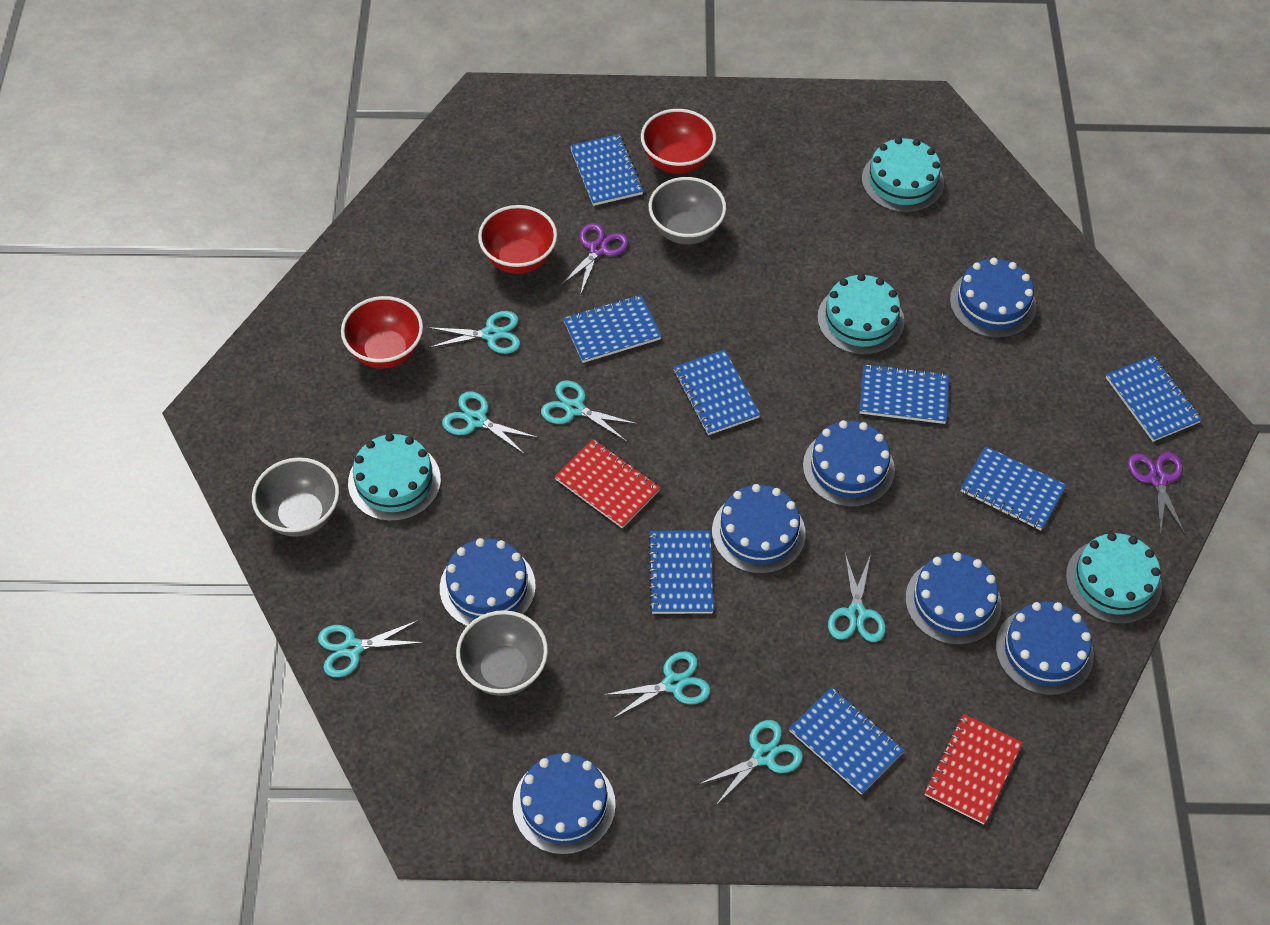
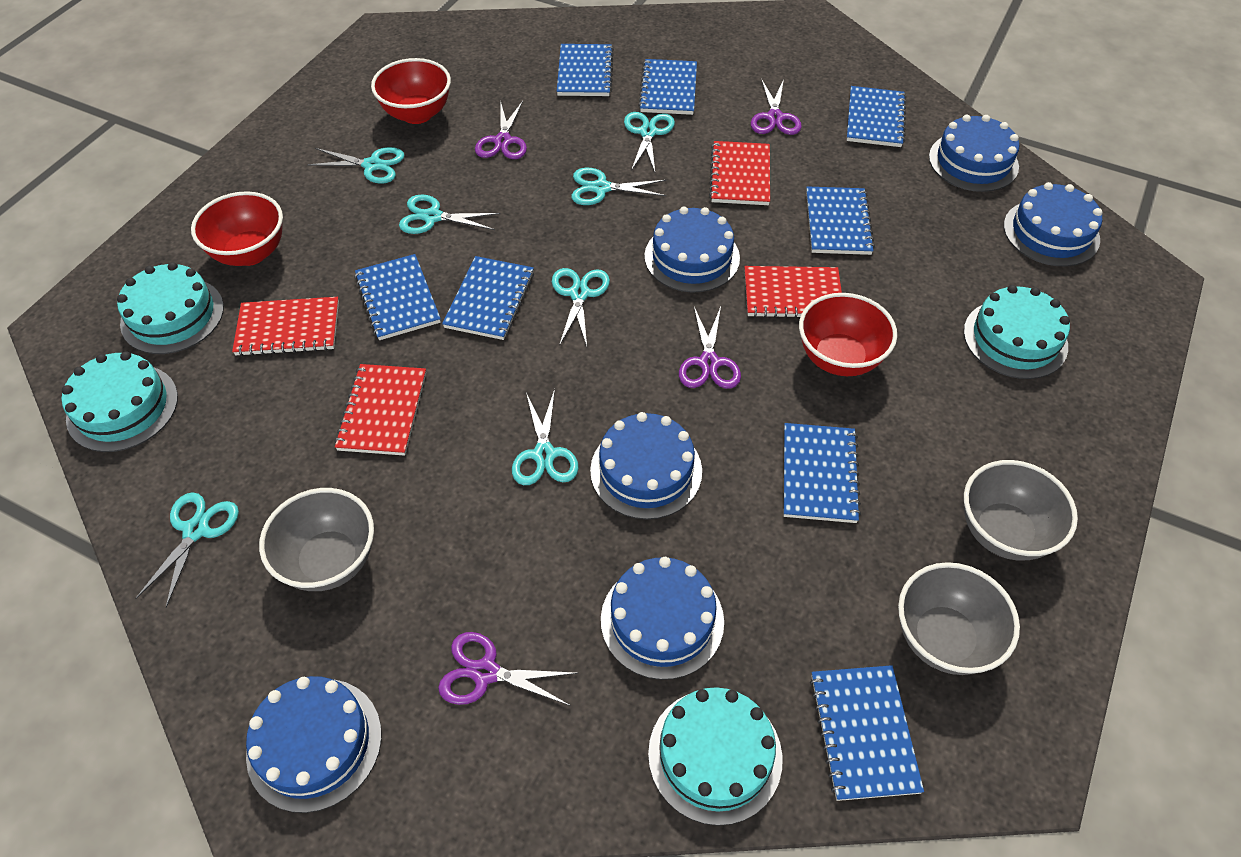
blue cake: [440,538,536,626] [513,753,616,855] [712,484,806,574] [803,420,895,507] [905,552,1002,645] [950,258,1036,338] [996,601,1094,695] = 7 -> [246,676,382,813] [590,412,702,519] [601,557,724,680] [644,207,740,292] [929,115,1019,192] [1004,182,1102,266] = 6
purple scissors: [559,223,629,296] [1128,452,1185,536] = 2 -> [438,632,578,706] [475,100,527,159] [679,307,741,389] [751,79,802,135] = 4
red notebook: [554,439,661,528] [925,714,1023,825] = 2 -> [232,297,339,356] [334,364,426,456] [709,141,770,205] [744,266,842,318] = 4

